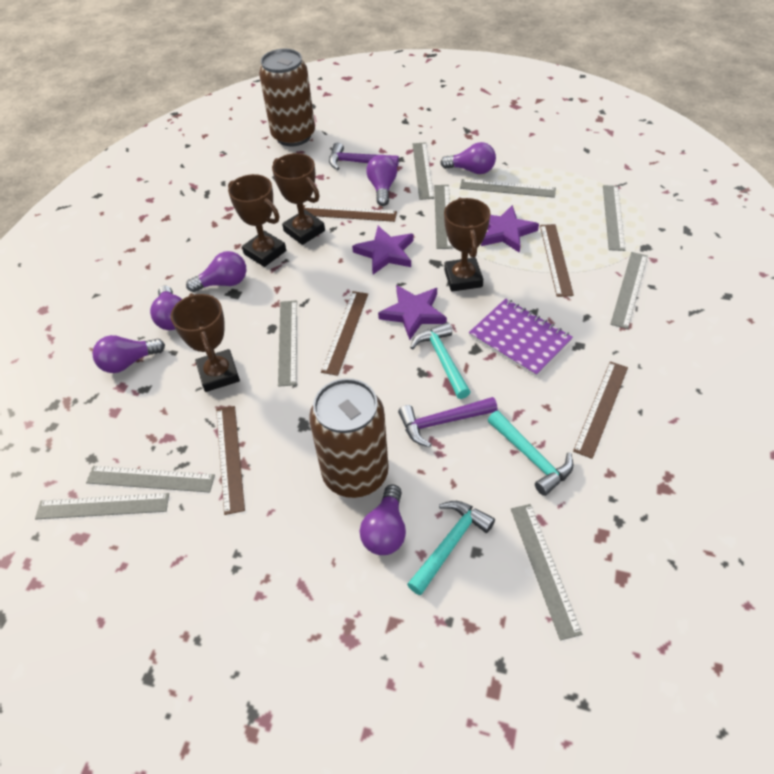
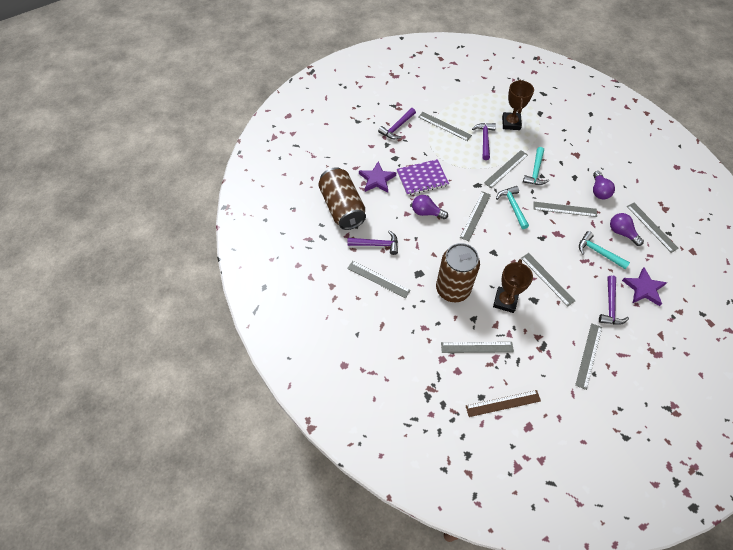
brown ruler: [216,406,245,515] [303,205,397,222] [321,291,368,376] [540,224,574,297] [573,361,628,459] = 5 -> [466,390,541,417] = 1
brown trophy: [171,293,240,392] [228,174,286,267] [272,153,325,245] [444,197,490,292] = 4 -> [493,259,533,313] [502,79,534,130] = 2
purple hammer: [329,142,399,170] [398,397,498,447] = 2 -> [347,231,398,255] [378,108,416,139] [472,123,496,160] [599,275,629,325] = 4
purple light bulb: [92,335,165,373] [150,285,182,330] [186,251,246,292] [360,485,406,555] [366,155,397,206] [440,142,496,174] = 6 -> [412,195,448,219] [593,171,615,199] [610,213,644,246] = 3
purple star: [352,226,414,274] [378,285,447,340] [481,205,539,253] = 3 -> [359,161,396,193] [622,268,667,306] = 2

